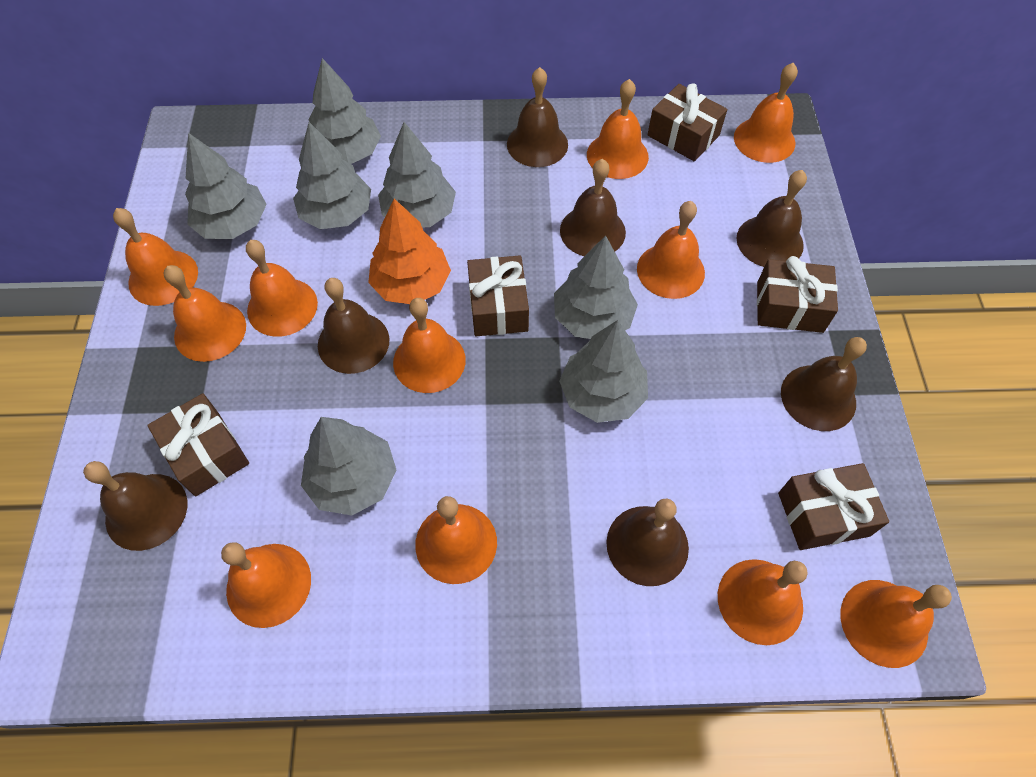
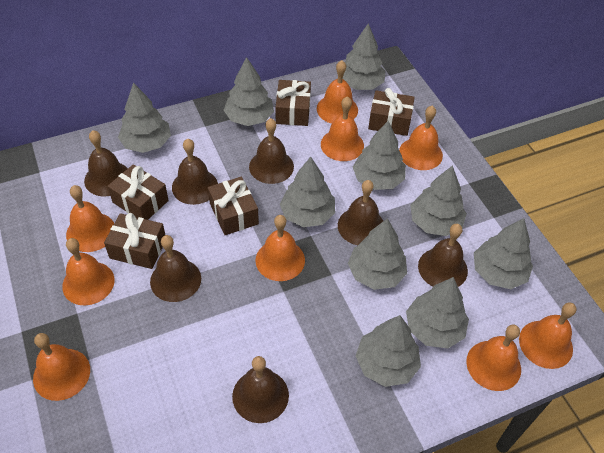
grey tree: [185,133,267,239] [293,122,371,229] [301,417,396,516] [309,58,381,164] [378,122,456,227] [554,235,638,339] [559,320,648,423] = 7 -> [118,83,171,153] [224,57,274,126] [280,157,335,227] [343,23,385,90] [348,218,407,290] [353,121,406,190] [356,315,421,387] [406,277,469,348] [410,165,467,236] [474,218,533,289] = 10
orange bell: [113,208,198,306] [163,265,246,362] [221,543,311,628] [246,240,318,337] [393,298,466,393] [415,496,497,584] [587,79,649,179] [637,201,705,299] [718,559,808,645] [734,63,798,163] [840,580,952,668] = 11 -> [33,333,90,401] [62,238,115,305] [66,185,114,252] [255,215,305,281] [317,60,358,123] [321,96,364,161] [399,106,443,170] [466,324,521,391] [519,302,576,369] = 9
orange tree: [368,199,451,304] = 1 -> none = 0

